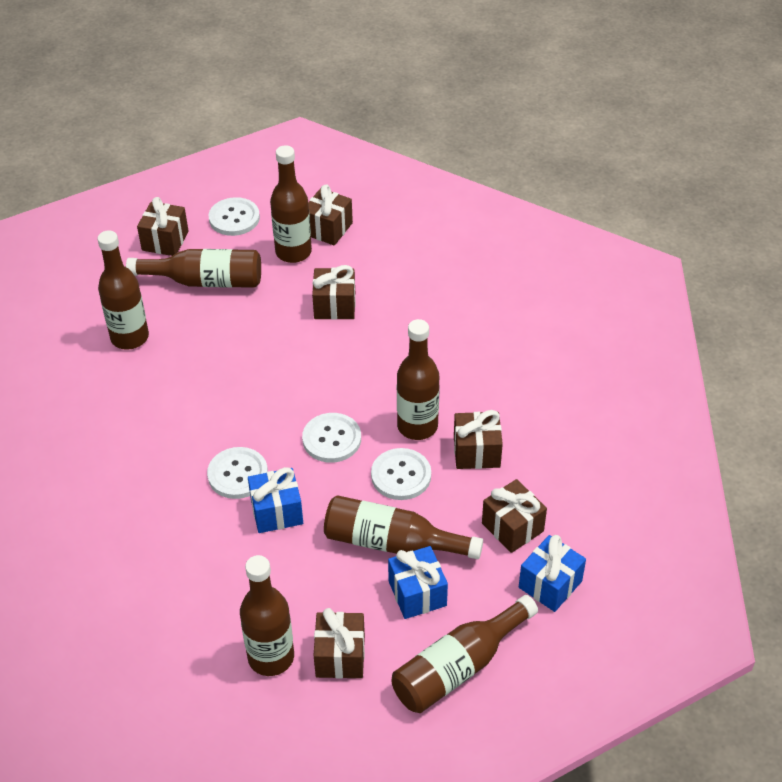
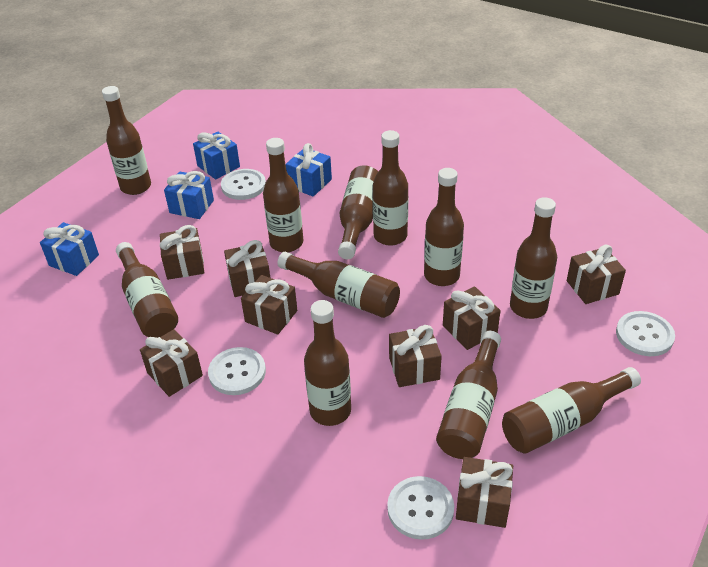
blue gift: [248,467,303,533] [388,546,448,619] [519,535,586,612] = 3 -> [40,222,99,276] [164,171,214,219] [193,132,240,179] [286,143,332,197] = 4
brown bottle: [97,231,149,350] [126,249,261,288] [240,555,294,676] [270,145,312,263] [324,495,483,559] [392,595,538,713] [397,319,440,440] = 7 -> [102,86,151,195] [116,242,178,338] [263,138,303,252] [277,252,400,318] [304,300,351,426] [338,165,378,259] [373,130,408,246] [424,168,464,286] [436,331,501,459] [502,367,641,454] [510,197,557,319] = 11
brown gift: [137,197,189,256] [308,185,353,245] [312,265,356,320] [314,608,365,679] [454,410,503,469] [482,479,547,553] = 6 -> [140,329,203,397] [160,225,204,280] [224,240,270,297] [241,275,297,335] [389,325,442,387] [443,287,501,350] [456,457,513,528] [567,245,626,304] = 8

